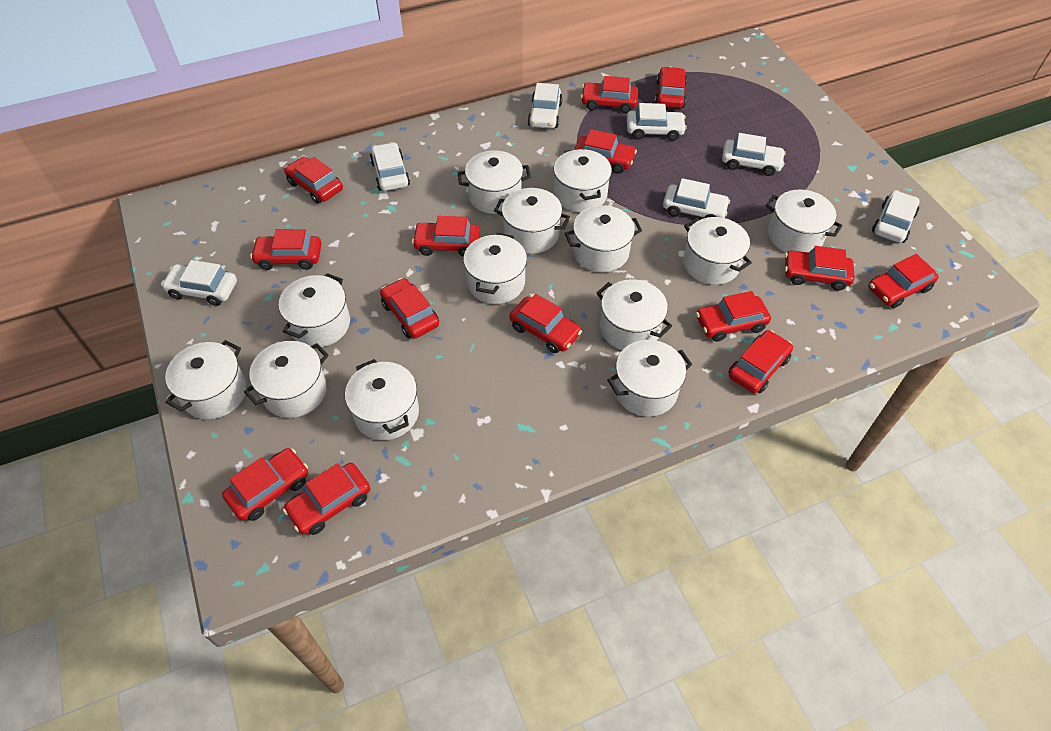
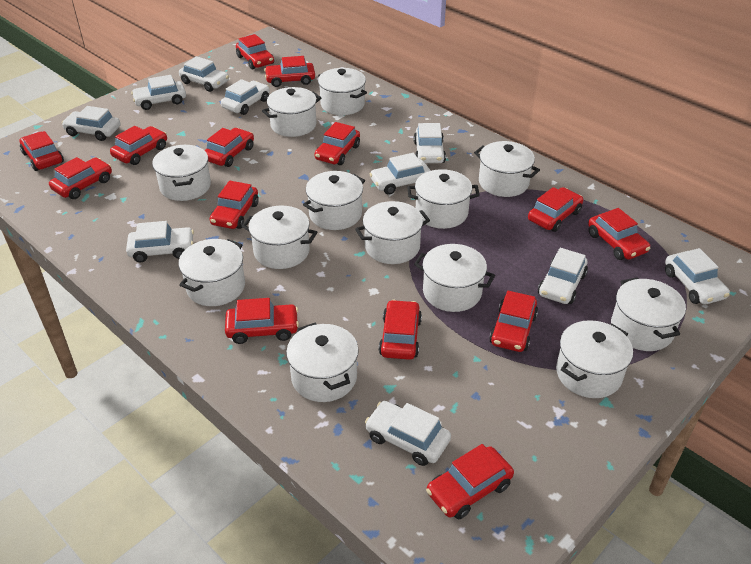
white car: [161,260,237,306] [370,142,410,191] [528,83,563,129] [627,103,687,141] [663,178,730,218] [722,133,786,176] [872,190,919,243] = 7 -> [62,106,120,141] [126,221,194,262] [131,75,186,110] [179,56,229,92] [221,79,270,115] [365,401,451,466] [370,153,431,195] [414,123,446,163] [538,248,588,304] [665,248,730,305] = 10

